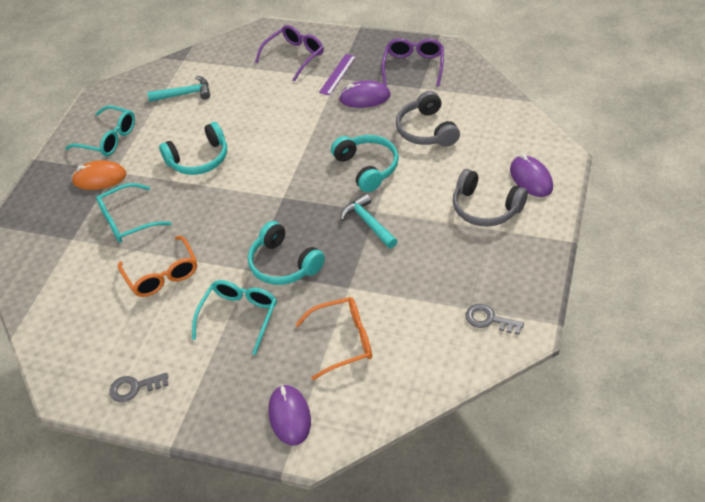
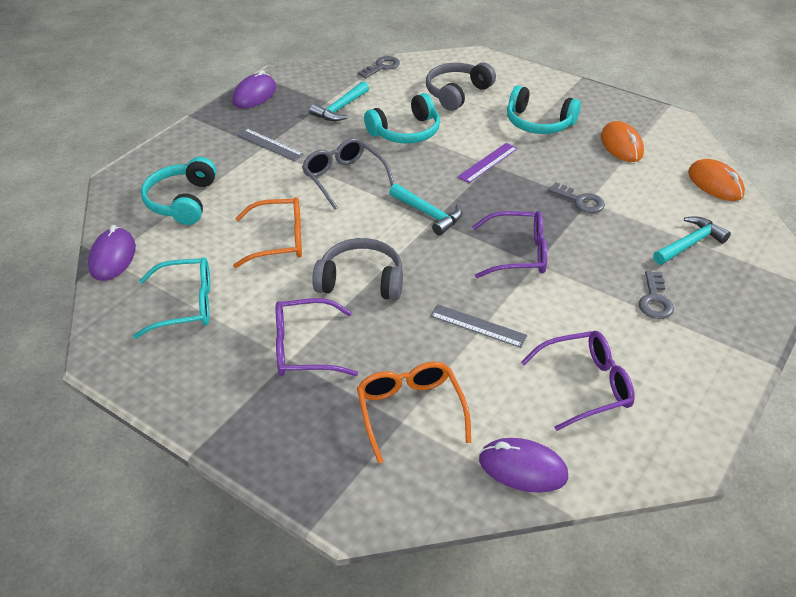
grey glasses: none = 0 -> [302,138,394,210] = 1
grey key: [109,372,169,402] [465,304,524,335] = 2 -> [358,56,400,78] [548,182,605,213] [639,271,674,319] = 3
grey ruler: none = 0 -> [237,128,304,161] [430,304,528,348] = 2
orange mouse: [72,160,126,190] = 1 -> [601,121,644,162] [688,159,745,201] = 2
purple glasses: [255,25,324,82] [382,38,444,87] = 2 -> [276,298,358,376] [472,211,547,278] [521,331,635,431] = 3
turquoise glasses: [65,105,135,156] [96,183,172,243] [192,280,277,355] = 3 -> [133,257,210,339] = 1
turquoise hammer: [147,76,210,102] [341,193,397,248] = 2 -> [309,81,369,121] [389,183,462,236] [653,216,731,265] = 3

